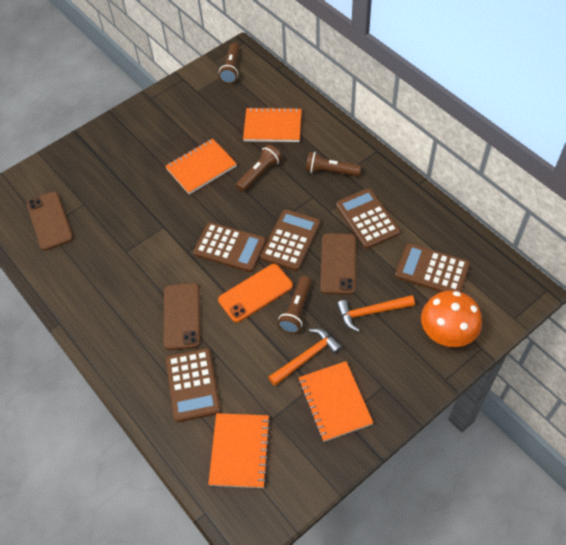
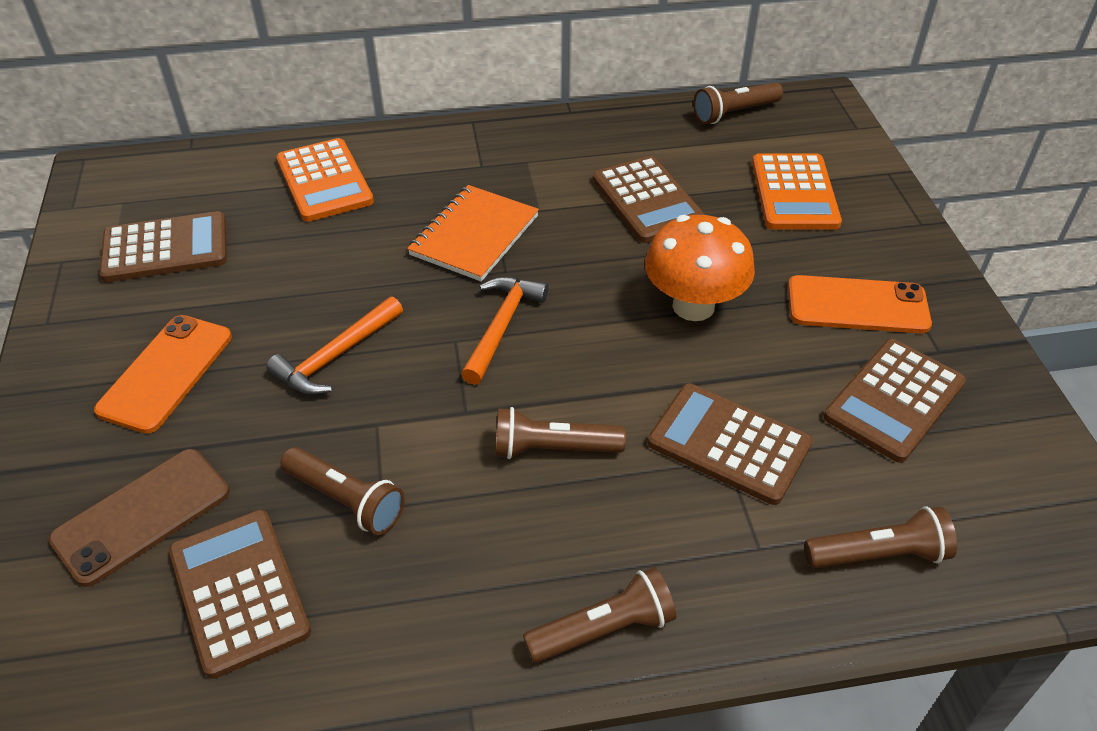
brown flashlight: [219,43,239,84] [236,145,282,192] [278,276,311,334] [306,152,361,176] = 4 -> [281,447,405,535] [495,407,626,459] [523,567,676,663] [693,82,783,124] [804,506,957,569] = 5
brown phone: [27,192,73,251] [164,283,200,350] [320,233,356,295] = 3 -> [49,449,229,587] = 1
orange calculator: none = 0 -> [276,138,374,222] [752,153,842,230] = 2
orange notebook: [165,139,237,194] [208,413,271,488] [243,107,302,142] [298,361,373,442] = 4 -> [407,185,539,282] = 1
orange phone: [218,264,293,322] = 1 -> [94,315,232,433] [788,275,932,333] = 2

